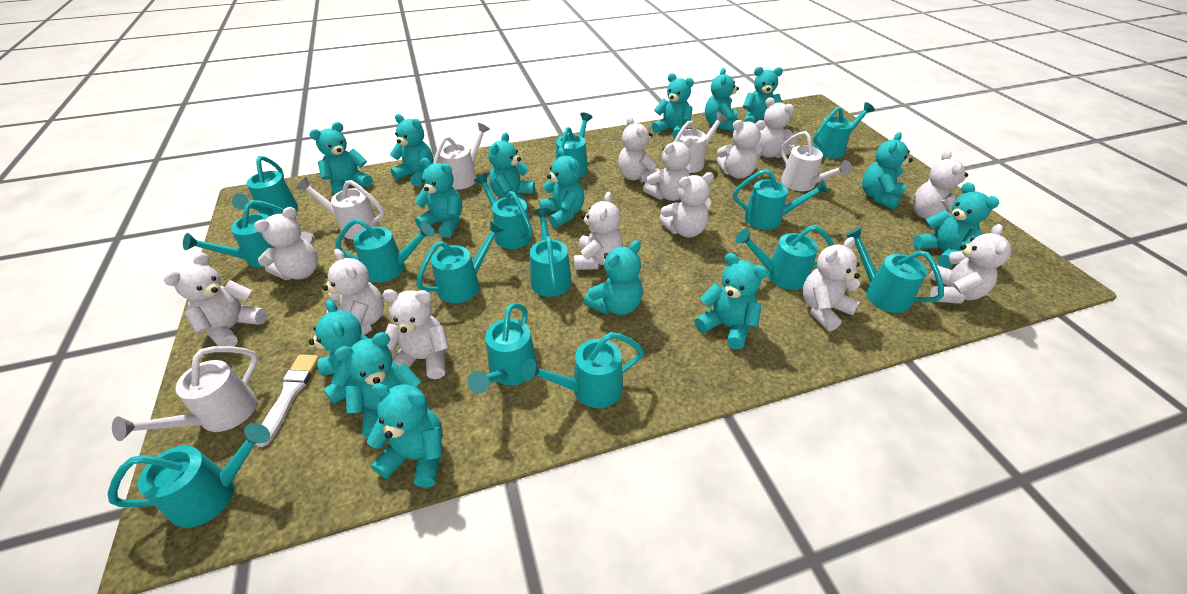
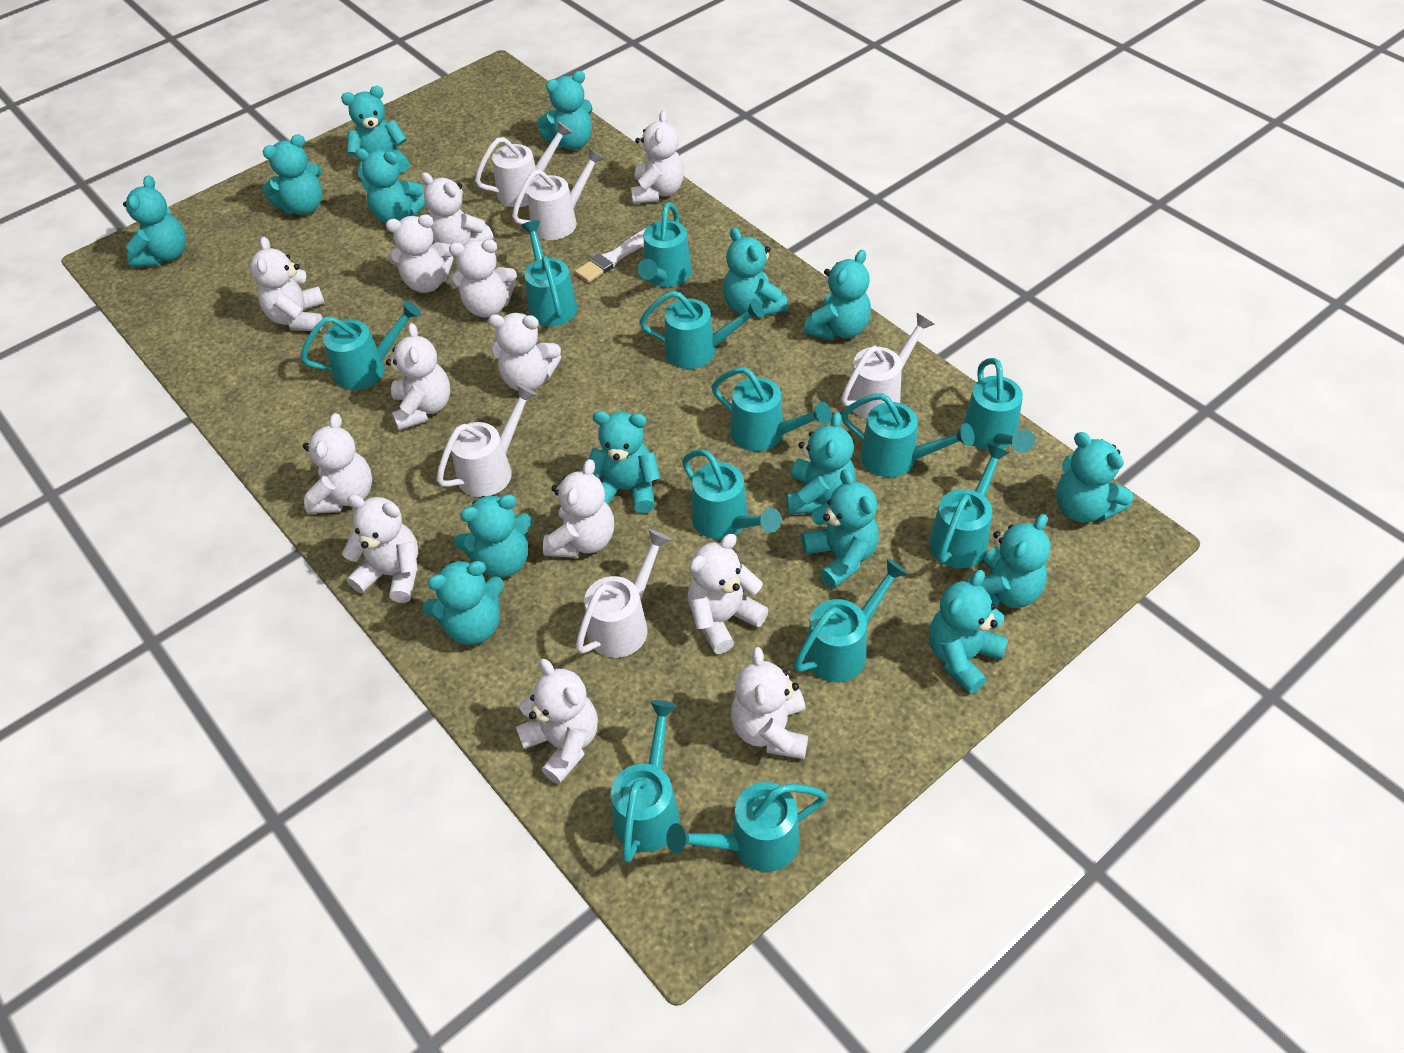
turquoise watering can: [108,423,270,528] [183,200,284,267] [232,156,298,217] [335,218,435,283] [416,221,504,303] [468,303,537,393] [474,174,533,249] [522,332,644,408] [530,208,572,297] [556,113,593,178] [733,169,829,230] [735,225,834,290] [813,102,875,159] [845,227,944,313] = 14 -> [301,300,421,390] [521,220,578,326] [611,700,680,863] [638,202,692,287] [639,291,764,369] [666,782,827,872] [682,449,782,540] [711,367,832,451] [794,559,908,682] [841,393,975,477] [929,444,1010,568] [963,358,1035,453] = 12

